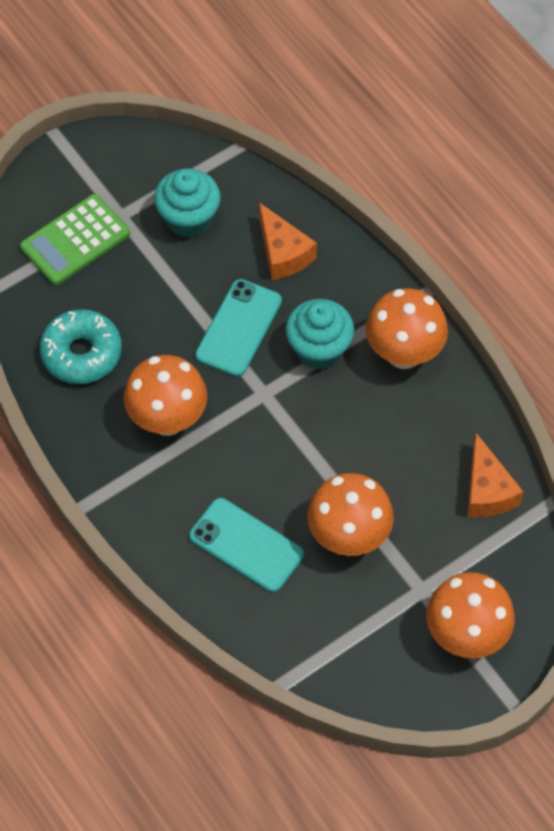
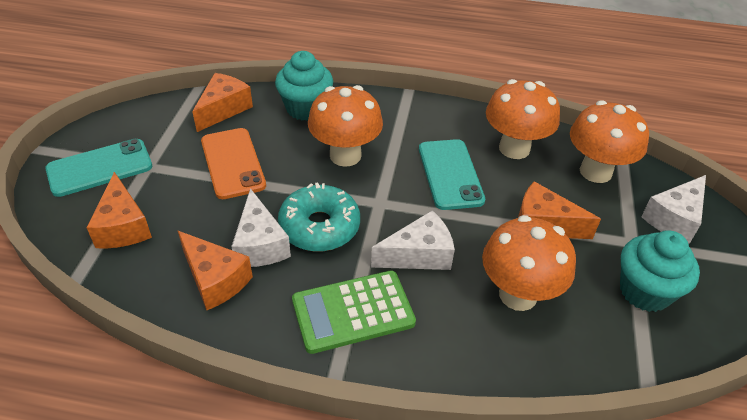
orange cheese: [259,202,317,280] [467,433,524,517] = 2 -> [86,172,152,248] [178,231,253,310] [192,73,253,132] [518,181,601,239] = 4
orange phone: none = 0 -> [201,128,266,199] = 1
white cheese: none = 0 -> [231,188,291,267] [371,210,455,270] [641,175,706,244] = 3

